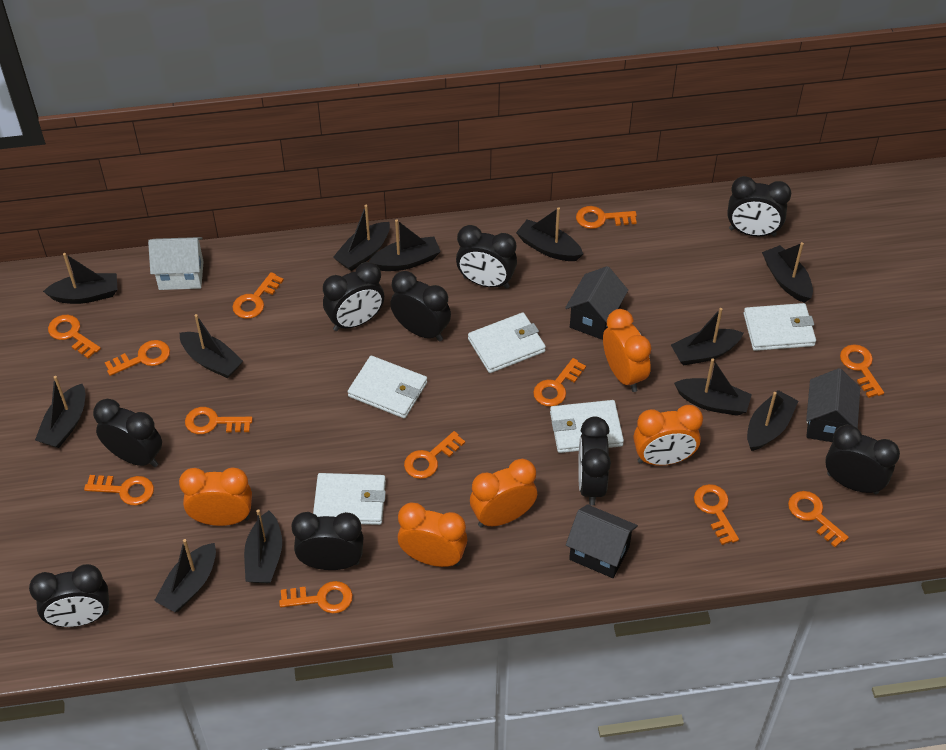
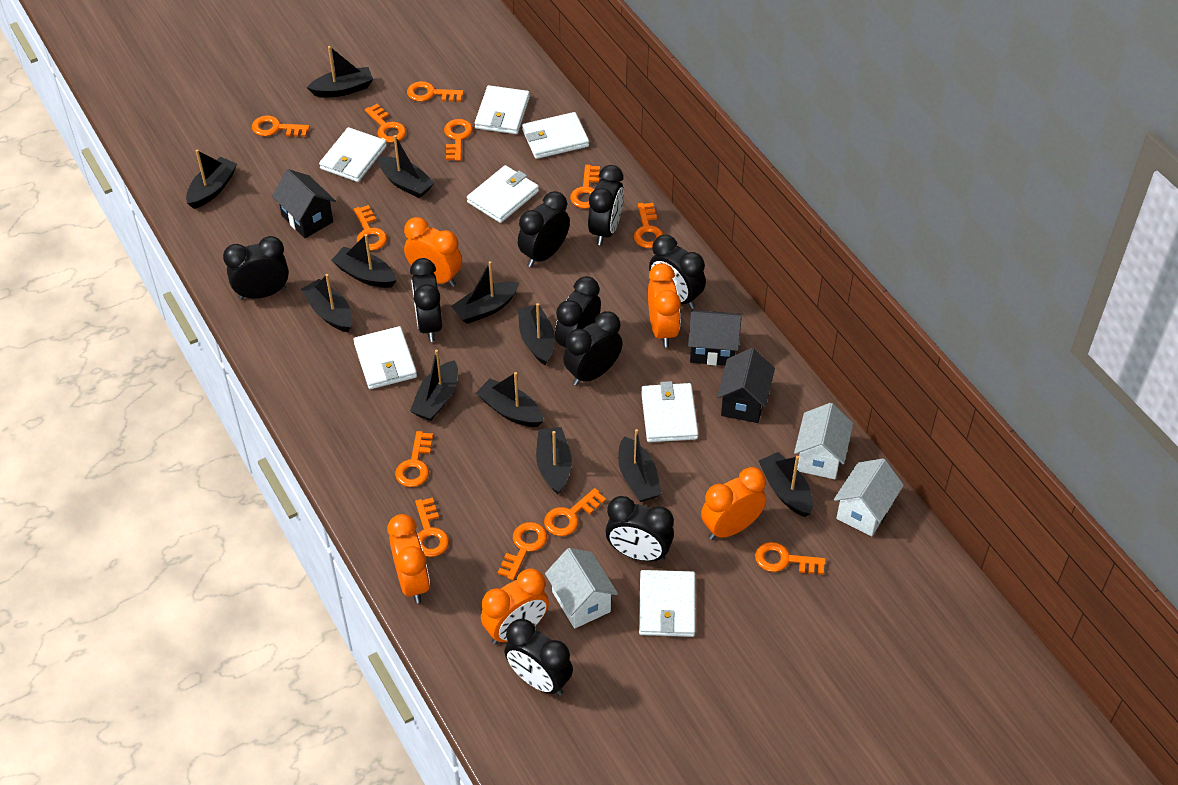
white house: [148,237,204,290] = 1 -> [545,548,618,629] [794,403,853,479] [834,458,904,536] = 3
white wallet: [313,473,386,525] [347,356,427,418] [468,312,546,373] [550,400,624,453] [744,303,816,351] = 5 -> [319,127,387,182] [353,326,417,389] [467,165,539,223] [475,85,530,134] [522,112,589,159] [639,570,695,637] [641,381,698,442] = 7

